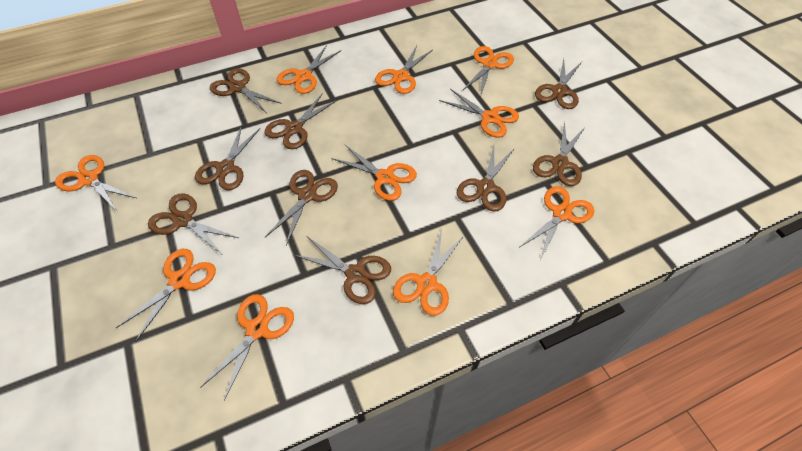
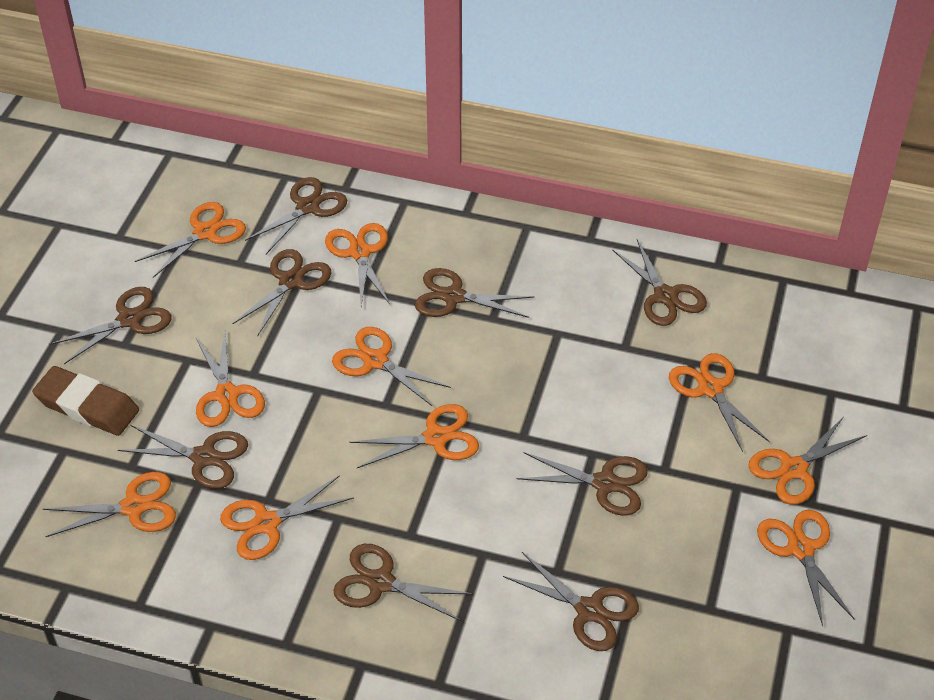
brown eraser: none = 0 -> [32,366,139,436] = 1

